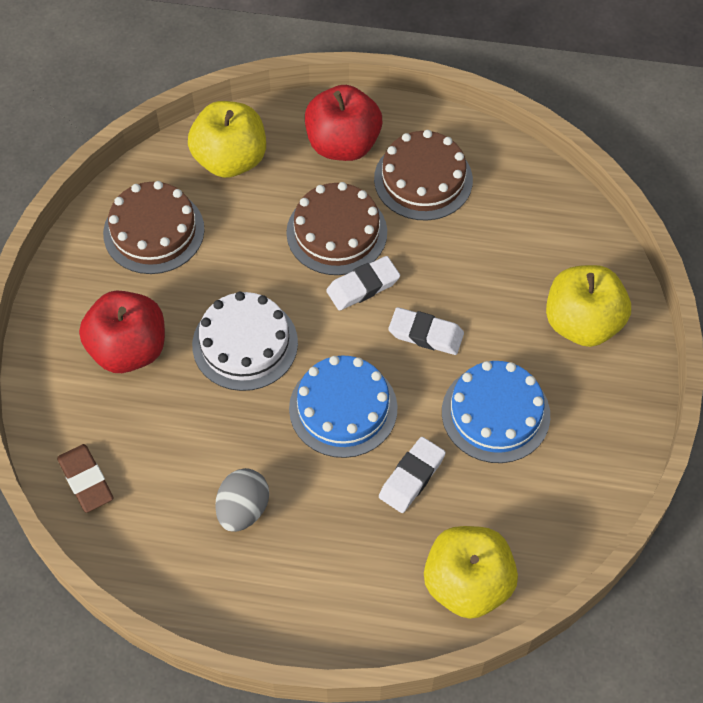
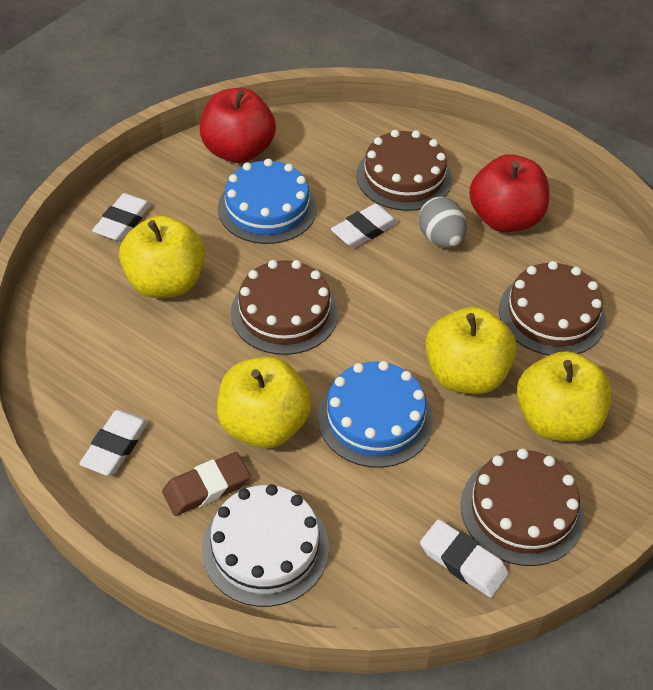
brown cake: [103,181,204,274] [286,182,387,275] [374,130,473,221] = 3 -> [231,260,338,355] [356,130,452,211] [461,449,584,566] [499,261,606,355] = 4
white eraser: [326,256,400,311] [379,437,446,513] [388,307,464,355] = 3 -> [79,410,149,476] [92,193,152,241] [331,203,399,248] [420,519,509,598] = 4
yellow apple: [188,101,266,178] [424,526,518,619] [546,265,631,347] = 3 -> [119,216,205,298] [217,357,312,448] [426,307,517,394] [517,351,612,441] = 4

